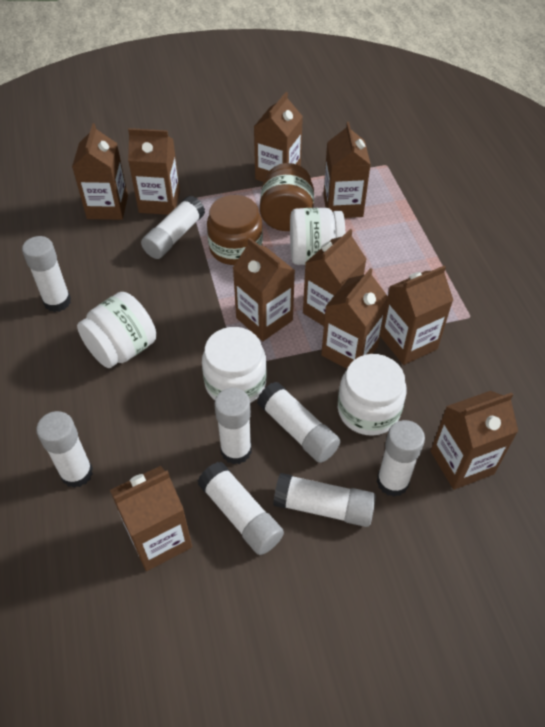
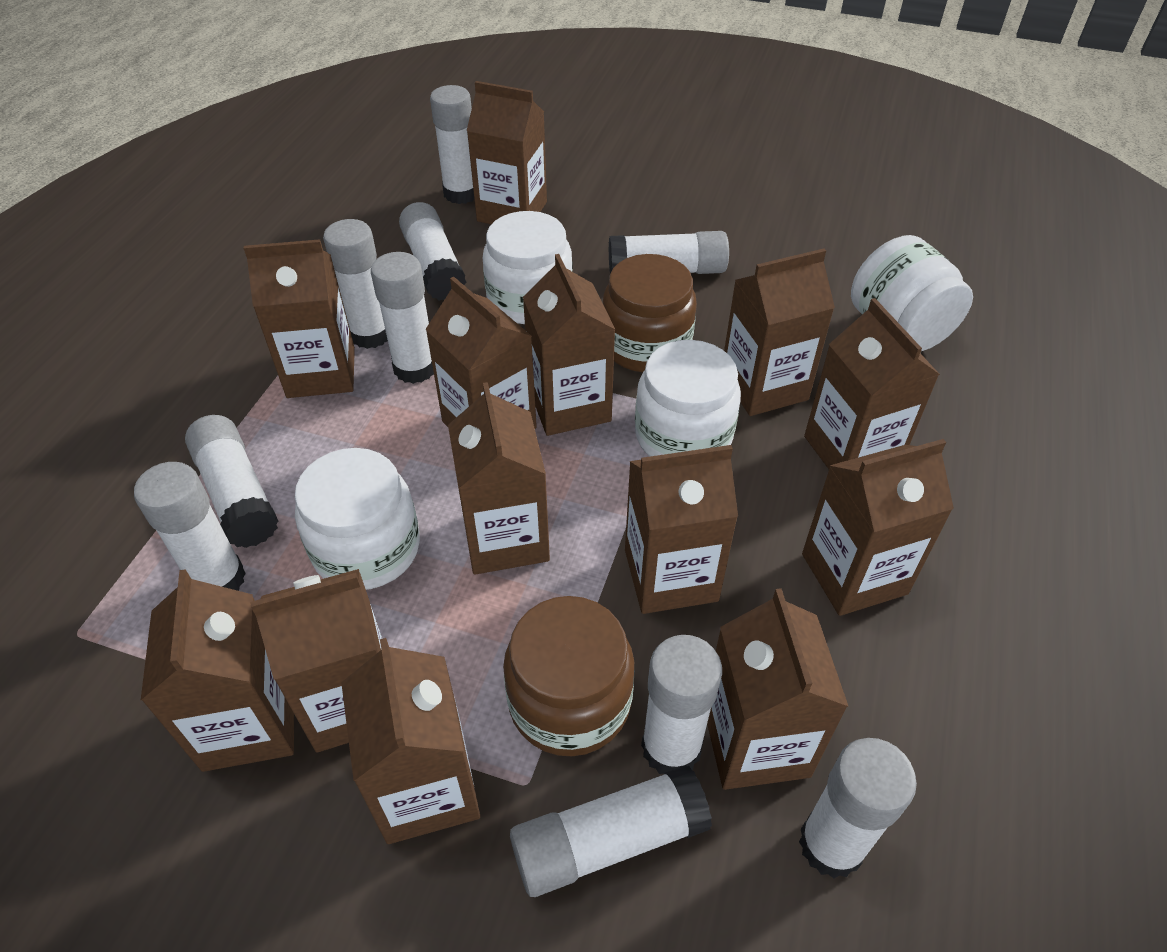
brown carton: [72,123,128,220] [110,466,192,571] [128,128,180,215] [233,237,295,341] [254,92,303,182] [303,229,366,326] [321,268,388,369] [323,122,371,218] [380,266,453,365] [430,391,518,490] = 10 -> [141,569,294,772] [243,239,355,398] [250,569,382,753] [341,638,480,844] [425,277,537,429] [448,382,550,575] [467,81,547,224] [523,254,615,436] [625,445,738,614] [707,588,849,790] [724,249,835,416] [802,439,954,616] [804,298,940,469] = 13
white glue stick: [22,236,71,312] [36,411,93,488] [141,196,205,259] [198,462,284,555] [214,388,252,464] [257,382,341,463] [273,473,376,527] [377,420,425,497] = 8 -> [134,462,246,591] [185,415,278,548] [323,219,388,349] [371,252,434,384] [399,202,466,301] [430,85,474,204] [510,765,712,897] [609,231,729,274] [641,635,722,774] [799,738,917,878] = 10

